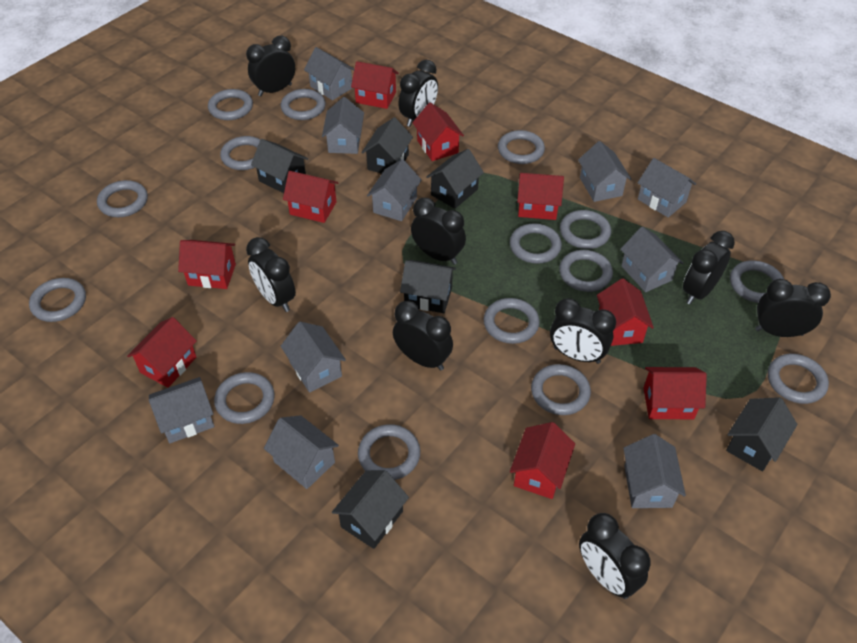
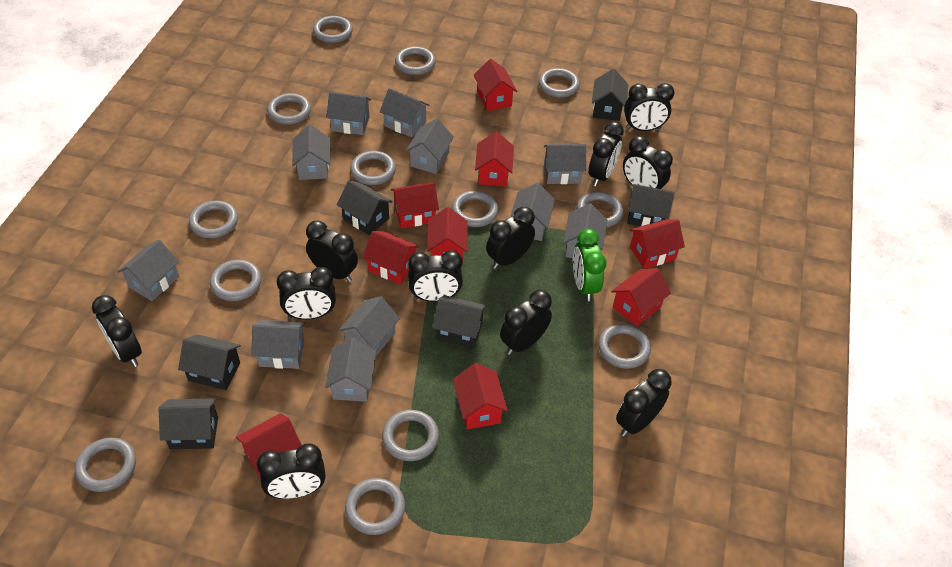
black clock: [246,36,295,97] [246,237,296,312] [393,300,453,371] [399,60,438,127] [411,198,466,265] [550,298,616,364] [579,513,651,599] [683,231,735,305] [755,279,831,337] = 9 -> [92,295,142,367] [257,443,326,499] [277,267,336,320] [306,221,358,282] [408,250,463,302] [486,207,535,269] [500,290,552,355] [589,121,624,187] [616,369,672,437] [623,136,673,189] [624,83,674,131] = 11
green clock: none = 0 -> [573,229,606,301] = 1
grey house: [149,377,214,443] [264,415,339,489] [281,322,346,392] [304,47,354,100] [322,97,364,154] [367,159,422,221] [578,141,631,202] [620,227,683,292] [623,434,686,508] [638,158,696,217] = 10 -> [117,240,179,301] [251,320,305,369] [292,125,330,180] [325,337,376,402] [327,92,371,135] [339,296,400,356] [380,88,430,138] [406,118,454,174] [510,183,555,241] [544,144,586,184] [563,203,607,258] = 11
grey ring: [29,278,86,322] [97,180,148,217] [208,89,253,120] [214,372,275,424] [220,136,260,170] [281,89,326,120] [358,424,420,480] [484,298,540,344] [498,130,545,164] [510,223,562,264] [531,364,591,415] [559,250,613,292] [560,210,611,249] [730,260,784,303] [768,354,829,404] = 15 -> [75,438,136,492] [189,201,238,238] [210,260,261,301] [267,93,311,125] [313,16,353,43] [345,478,405,535] [350,151,396,185] [382,410,439,461] [395,46,436,75] [452,191,499,227] [539,68,580,98] [577,191,623,227] [599,324,651,369] = 13

